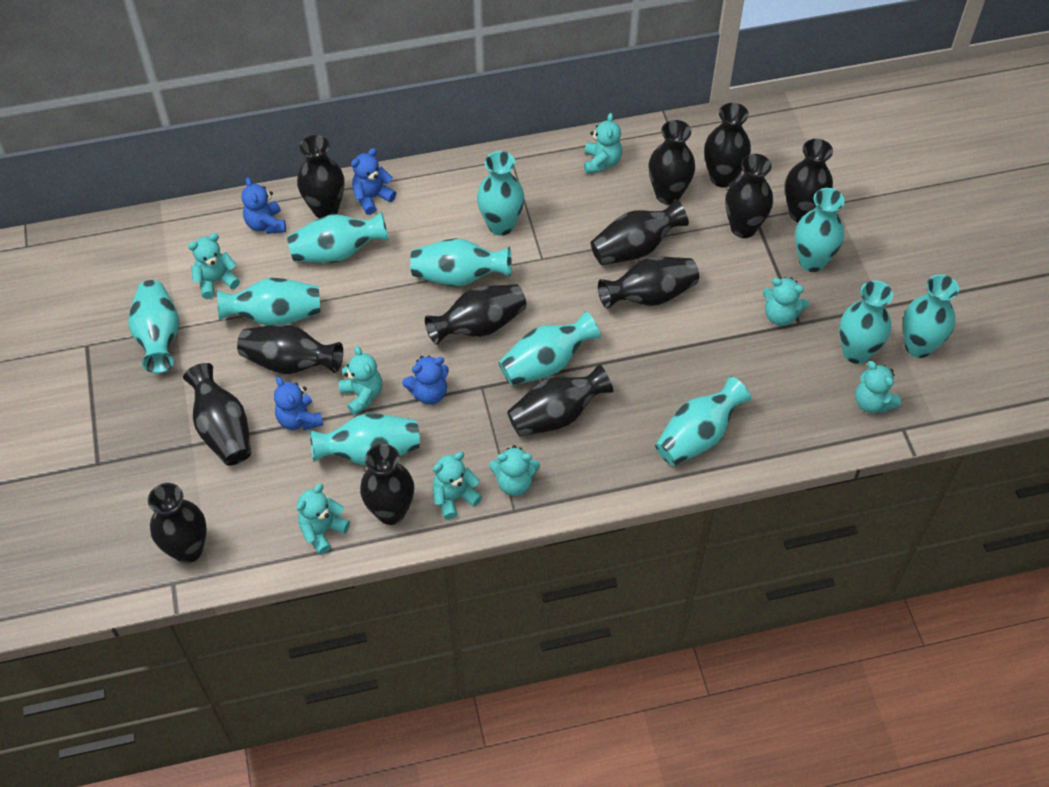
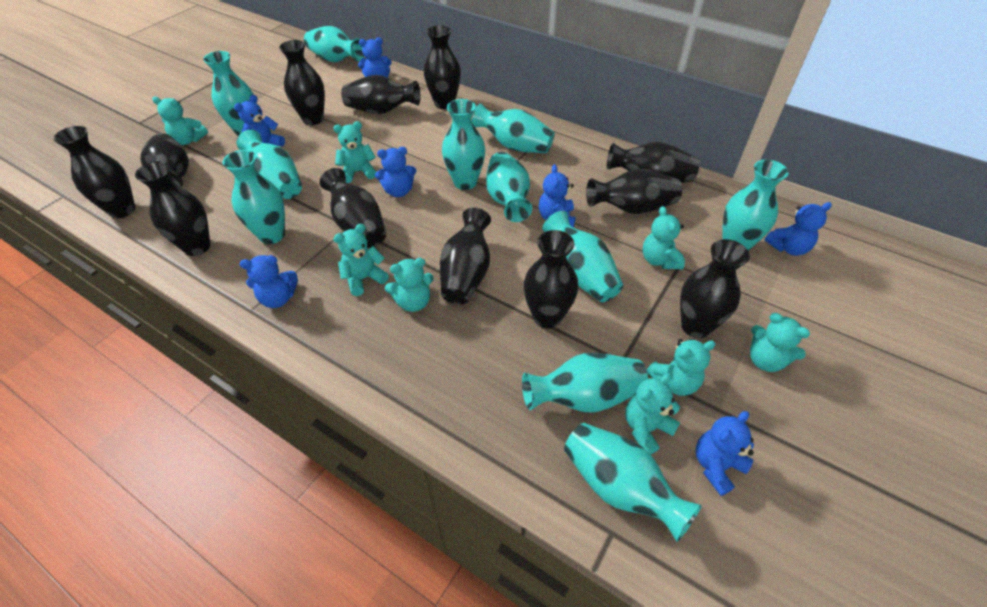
black vase: [148,483,207,563] [183,363,251,466] [237,324,343,374] [297,135,344,218] [360,444,414,525] [425,284,526,345] [507,364,613,436] [590,199,689,265] [598,257,699,309] [648,120,695,205] [704,103,751,187] [725,154,773,238] [785,139,833,223] = 13 -> [54,126,135,218] [135,161,211,256] [140,133,189,188] [279,40,325,125] [320,168,386,248] [341,75,420,114] [424,25,461,109] [440,208,491,305] [523,230,578,329] [586,169,682,214] [607,142,700,183] [680,239,750,338] = 12
blue teddy bear: [241,177,286,234] [274,377,323,431] [351,148,396,215] [402,356,449,405] = 4 -> [234,95,285,146] [239,255,298,308] [358,37,392,78] [375,147,417,197] [539,164,576,227] [696,411,754,496] [764,202,832,256] = 7

